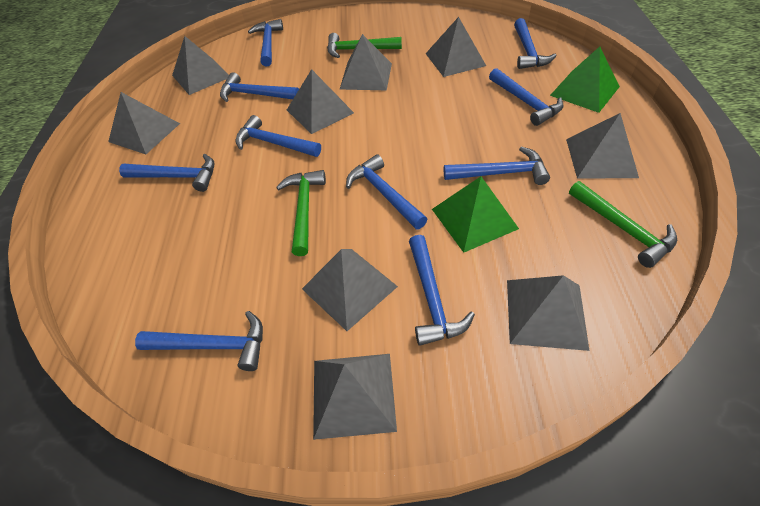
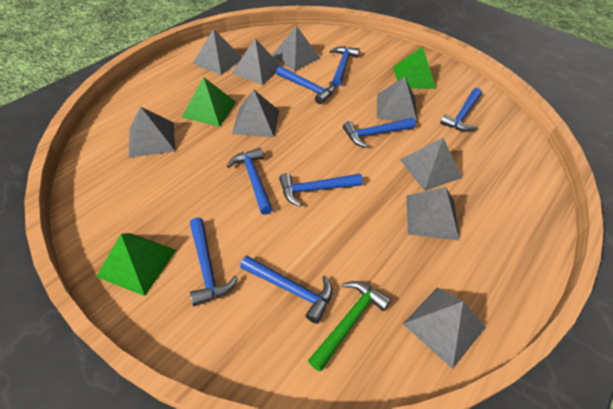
blue hammer: [119,154,214,192] [135,311,263,371] [220,72,299,102] [235,115,321,157] [248,19,283,66] [346,154,427,229] [409,235,475,346] [444,147,550,185] [489,68,564,126] [514,18,557,69] = 10 -> [190,217,238,306] [227,148,273,215] [240,256,332,324] [276,66,335,104] [279,173,363,207] [330,46,360,86] [343,118,416,148] [440,88,482,131] = 8
green hammer: [276,170,326,256] [327,33,402,58] [569,181,677,268] = 3 -> [308,281,391,372] = 1
green pyramid: [432,177,519,253] [550,46,620,113] = 2 -> [96,233,176,296] [182,77,236,127] [393,47,436,89] = 3

